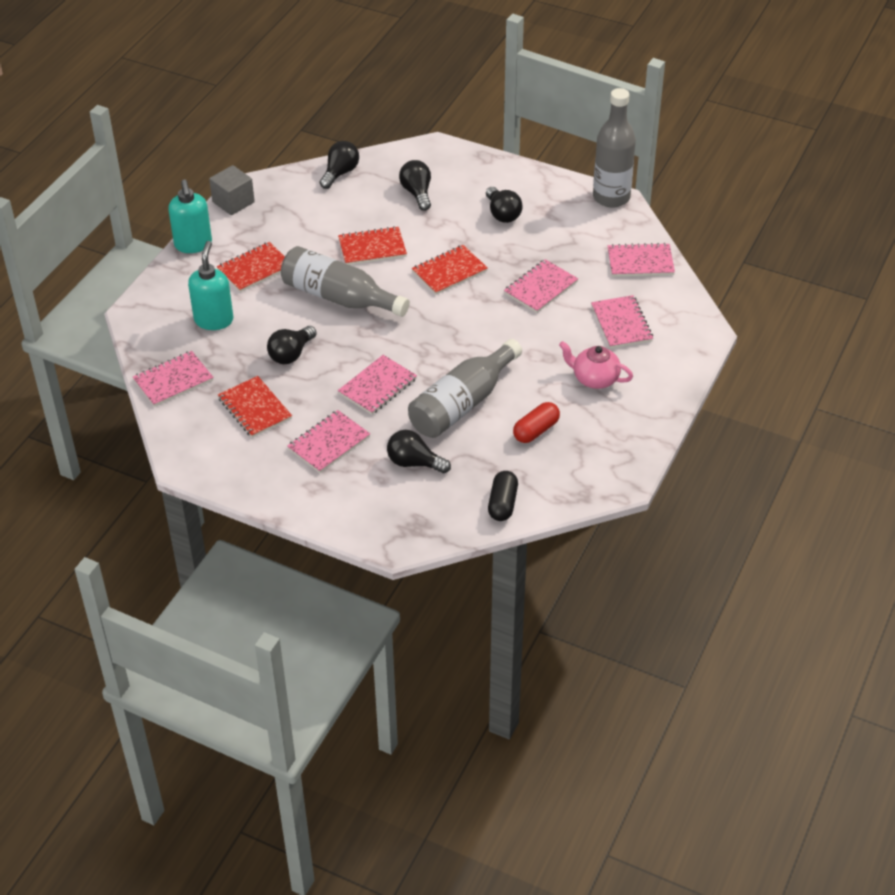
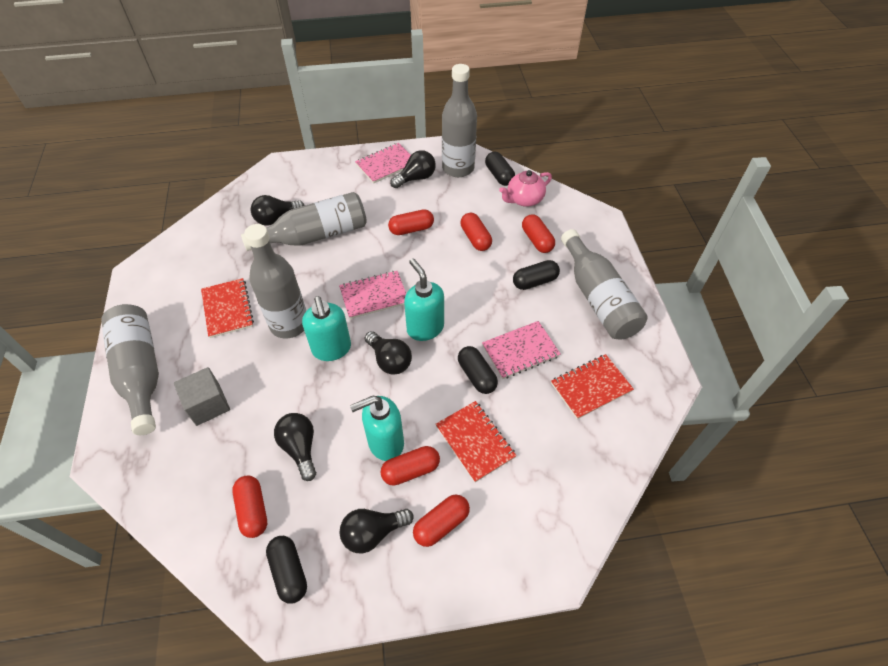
black capsule: [488,471,518,521] = 1 -> [266,536,307,603] [458,346,498,394] [485,151,515,186] [513,260,560,290] = 4
grey bottle: [281,246,410,317] [408,339,522,438] [593,88,636,208] = 3 -> [101,304,159,435] [241,192,367,251] [244,224,306,338] [442,64,477,177] [561,229,648,340] = 5
pink notebook: [133,351,213,407] [287,410,370,473] [338,355,417,415] [504,259,578,313] [591,295,653,349] [608,243,675,277] = 6 -> [339,271,406,319] [355,143,411,184] [482,321,560,379] = 3
red capsule: [513,402,560,443] = 1 -> [232,476,267,538] [380,446,440,486] [388,209,434,235] [413,494,470,547] [460,213,492,251] [522,214,555,253] = 6
red notebook: [217,242,285,292] [218,376,292,438] [338,226,407,265] [412,245,488,295] = 4 -> [201,278,254,338] [436,401,516,482] [551,354,634,419] = 3
turquoise soap dispenser: [168,180,212,253] [188,241,233,330] = 2 -> [302,296,351,361] [350,395,404,461] [404,258,444,341] = 3

